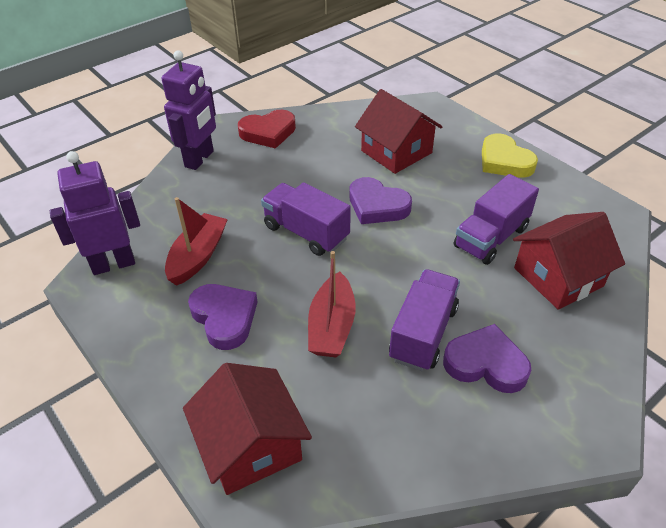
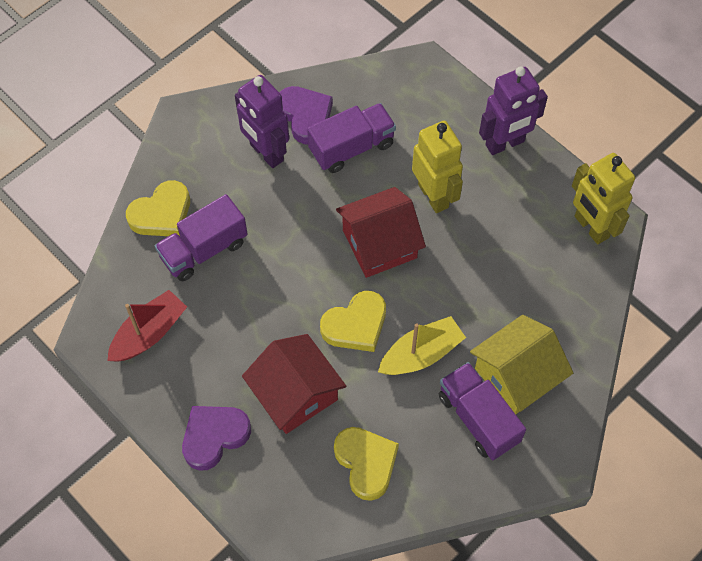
purple heart: [188,284,258,350] [350,177,412,224] [443,324,532,393] = 3 -> [182,406,251,471] [280,86,333,144] = 2
red boat: [165,197,228,286] [308,251,356,357] = 2 -> [107,290,187,362] = 1
red heart: [238,110,296,149] = 1 -> none = 0
red house: [183,363,312,495] [355,89,443,174] [513,212,625,310] = 3 -> [242,334,346,434] [336,187,426,278] = 2
yellow boat: none = 0 -> [378,316,466,375] = 1
yellow heart: [482,133,538,178] = 1 -> [126,180,190,236] [320,291,386,352] [334,427,399,501] = 3
yellow house: none = 0 -> [470,315,573,414] = 1
yellow robot: none = 0 -> [412,121,463,213] [572,153,635,244] = 2

